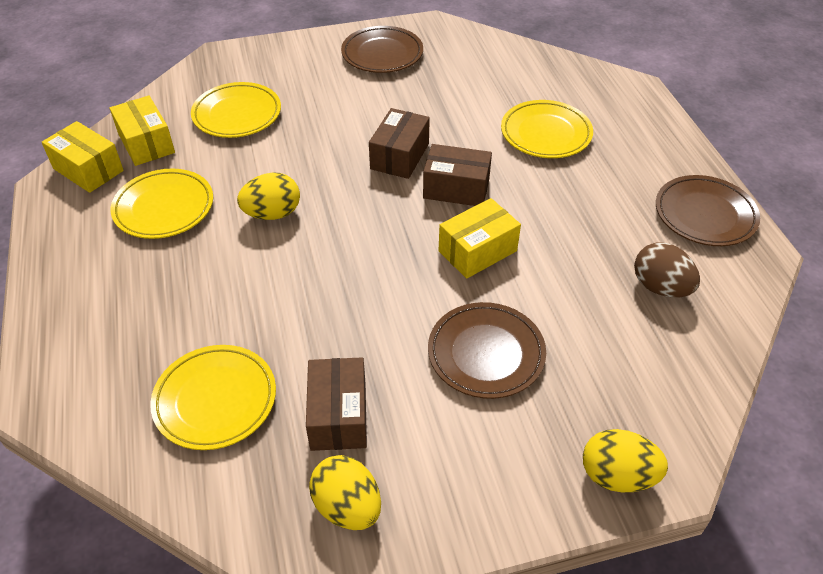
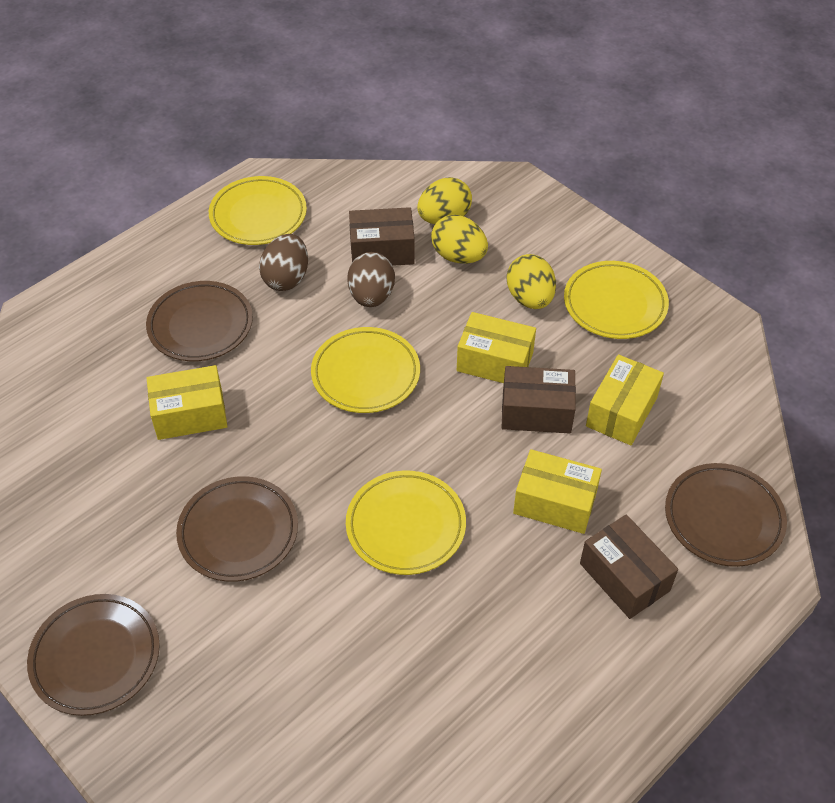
brown egg: [634,242,700,298] = 1 -> [259,234,308,291] [347,252,395,307] = 2
brown plate: [341,26,423,73] [428,302,546,399] [656,175,760,246] = 3 -> [27,594,160,716] [146,281,253,361] [176,476,298,582] [665,463,787,567] = 4
yellow box: [42,121,124,193] [109,96,175,166] [439,198,521,279] = 3 -> [147,365,228,440] [457,312,536,383] [513,449,602,534] [586,354,664,445] = 4

